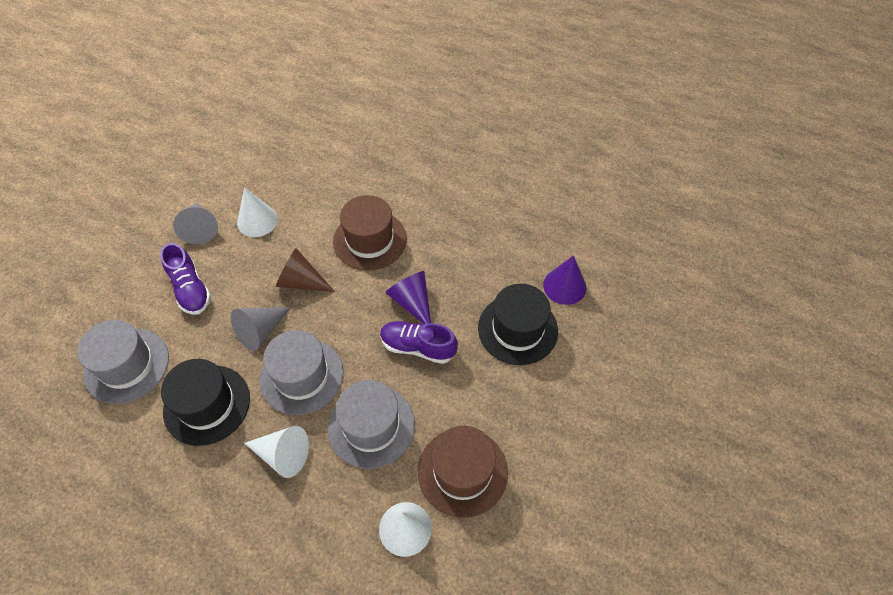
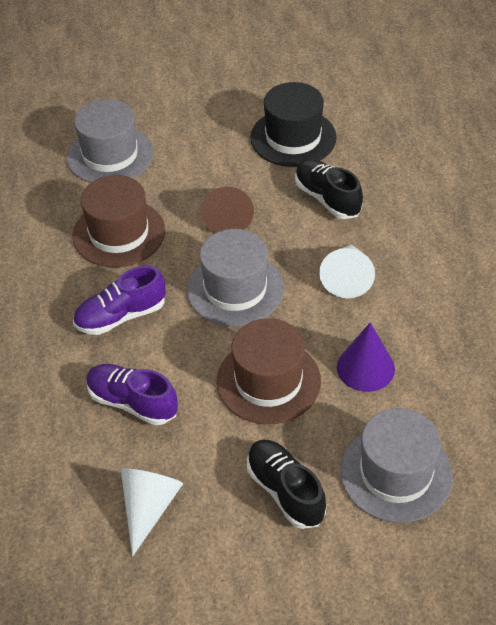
black hat: [161,359,250,446] [478,284,558,365] = 2 -> [250,82,337,167] = 1
black shoe: none = 0 -> [247,440,326,529] [295,159,363,219] = 2
grey cone: [173,203,218,245] [231,307,291,351] = 2 -> none = 0
purple cone: [385,271,431,324] [543,255,586,305] = 2 -> [337,322,395,392] = 1
white cone: [237,188,278,237] [244,426,309,478] [379,502,432,557] = 3 -> [121,468,183,556] [319,244,375,298] = 2

